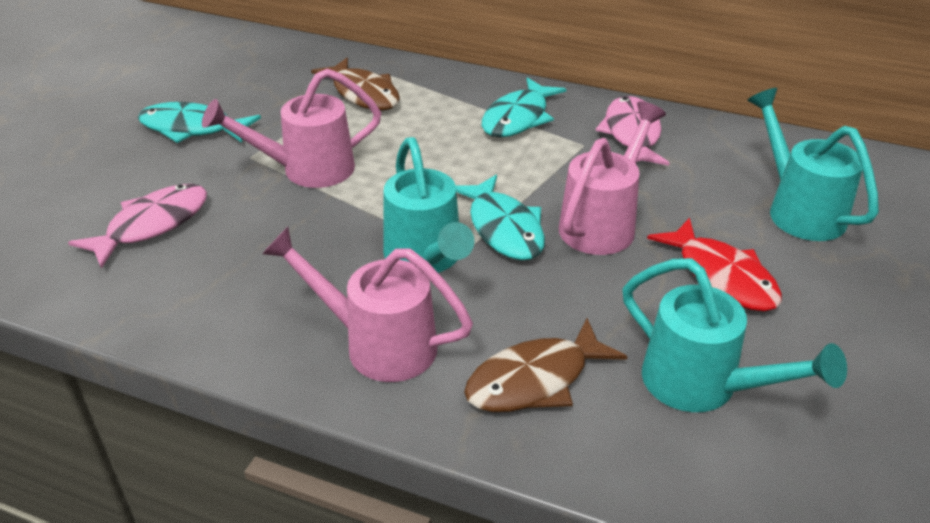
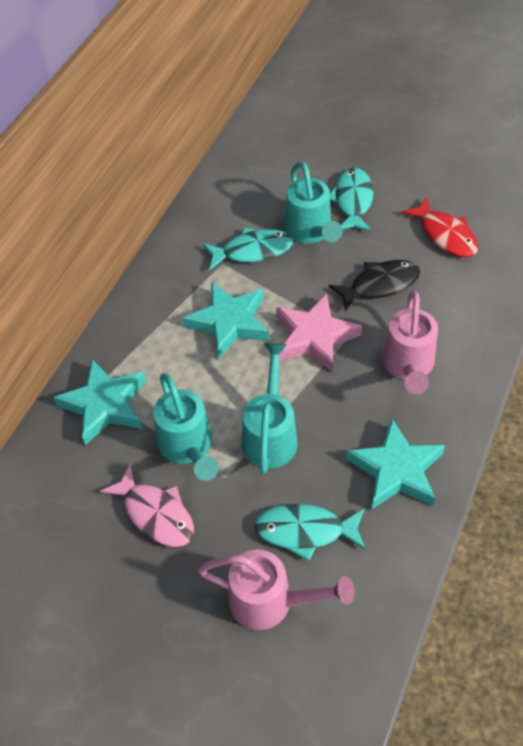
black fish: none = 0 -> [329,260,420,312] = 1
brown fish: [311,58,400,110] [464,318,628,412] = 2 -> none = 0
pink fish: [68,184,207,269] [595,96,669,166] = 2 -> [100,464,194,547] = 1
pink star: none = 0 -> [276,293,362,372] = 1
pink watering can: [202,68,381,188] [262,227,473,382] [559,101,666,255] = 3 -> [198,549,355,630] [382,291,438,395] = 2
turquoise star: none = 0 -> [54,359,146,445] [183,282,269,359] [346,418,445,510] = 3

